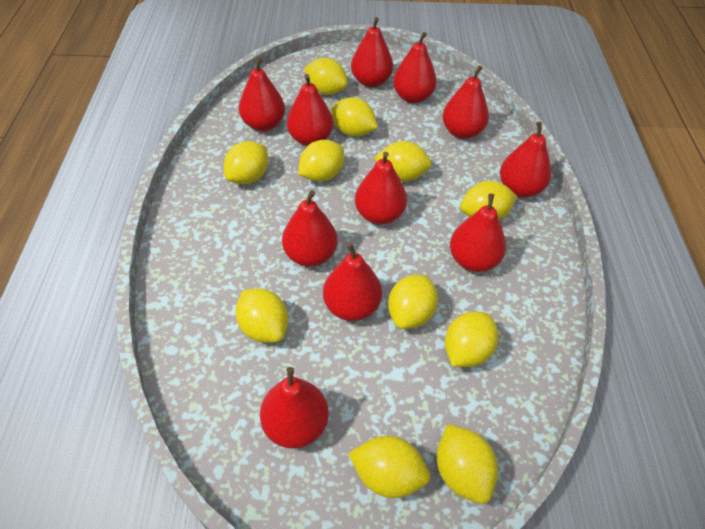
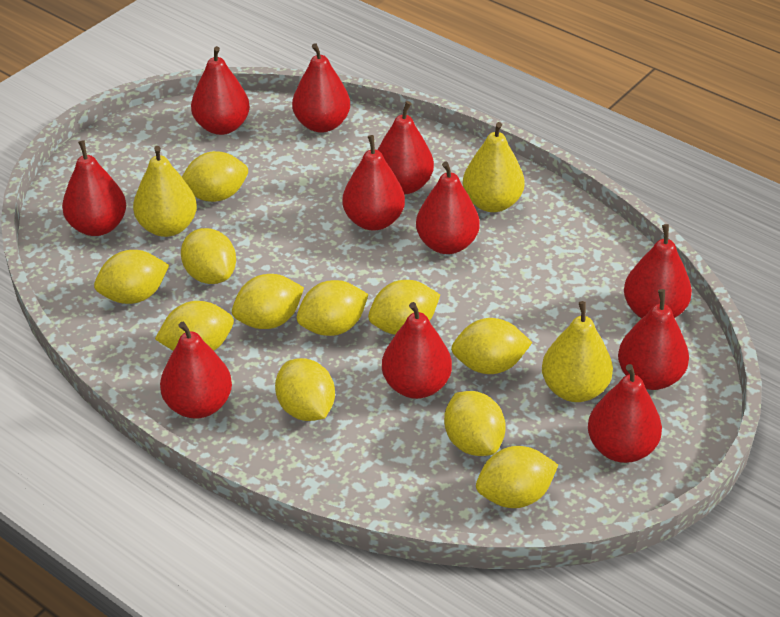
yellow pear: none = 0 -> [133,146,197,237] [463,122,525,212] [542,301,613,402] = 3

